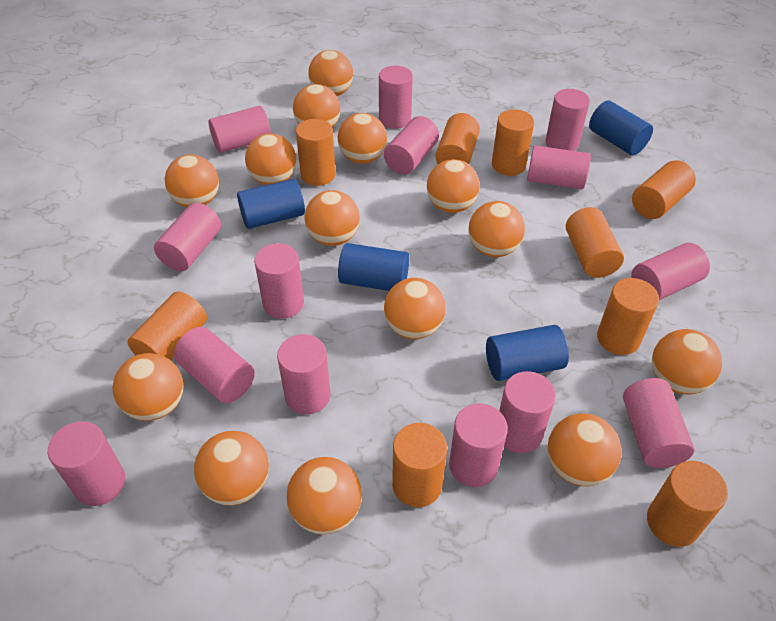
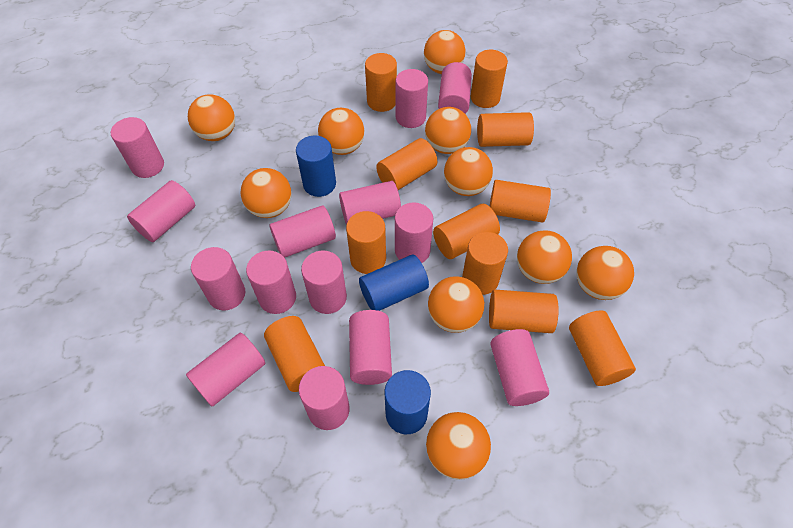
blue cylinder: [237,179,305,229] [338,243,409,291] [486,325,569,381] [589,101,653,155] = 4 -> [296,136,336,197] [359,255,429,311] [384,370,431,434] = 3
orange ball: [112,353,184,421] [165,155,219,207] [194,431,269,506] [245,133,297,185] [287,457,362,534] [293,84,340,127] [304,190,360,246] [308,50,353,96] [338,113,387,164] [384,278,446,339] [427,159,480,213] [469,201,525,257] [547,413,622,486] [652,329,722,395] = 14 -> [188,94,235,141] [240,168,291,218] [318,108,365,155] [424,30,465,74] [425,107,471,154] [426,412,491,480] [428,276,484,333] [444,147,493,196] [517,230,572,284] [576,246,634,300] = 10
orange cylinder: [128,291,207,360] [296,119,336,186] [392,423,447,507] [435,113,480,164] [492,109,534,176] [566,207,624,278] [597,278,659,355] [632,160,696,219] [647,461,728,547] = 9 -> [264,316,325,392] [346,211,386,274] [365,53,397,112] [376,138,437,190] [433,204,500,259] [462,232,508,295] [471,50,508,108] [477,112,534,147] [489,180,551,223] [489,290,559,333] [569,310,636,386] = 11

